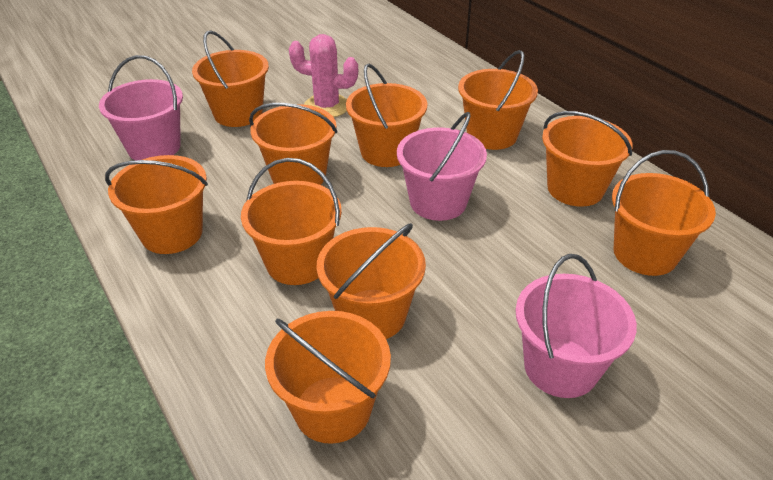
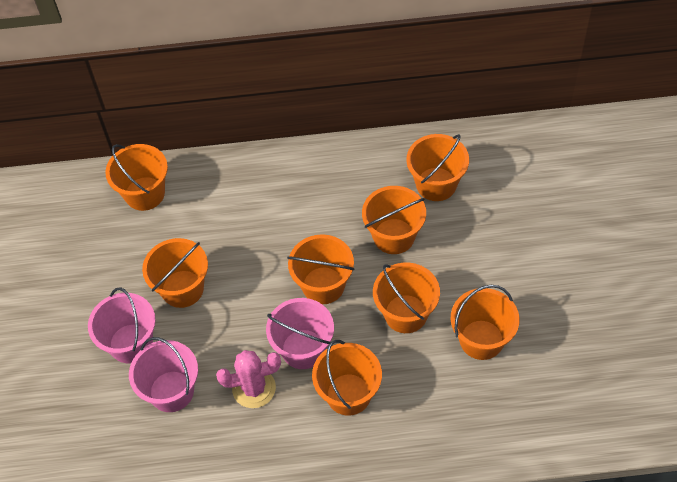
orange bucket: [105,155,208,254] [192,31,269,127] [241,158,342,285] [249,103,337,185] [265,311,391,444] [316,223,426,339] [346,64,428,167] [458,50,538,150] [542,111,633,207] [612,150,716,276] = 10 -> [105,144,168,211] [142,238,208,308] [287,234,354,304] [312,340,382,416] [362,186,426,254] [373,263,440,333] [406,134,469,201] [451,285,519,360] = 8

